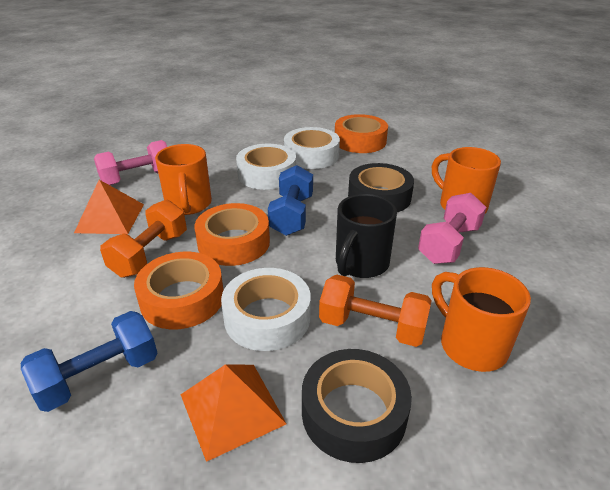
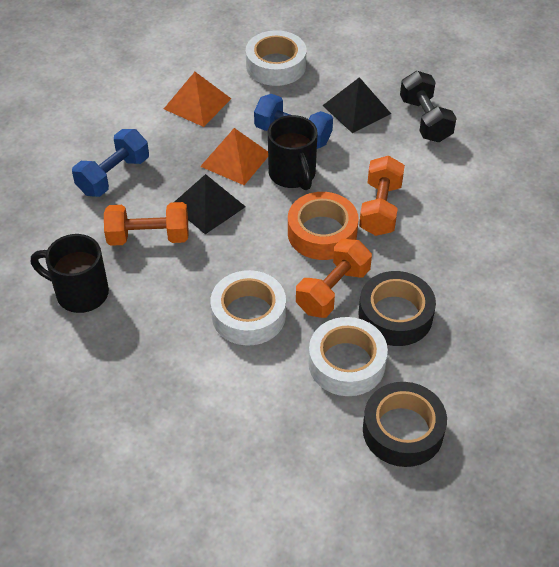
black dumbbell: none = 0 -> [400,71,457,142] = 1
black mug: [336,194,397,278] = 1 -> [31,234,109,313] [268,115,317,190] = 2
black pyramid: none = 0 -> [174,174,246,234] [322,77,391,133] = 2
orange dumbbell: [100,199,187,278] [319,275,432,347] = 2 -> [104,202,189,246] [296,239,372,318] [359,156,405,236] = 3
orange mug: [155,144,212,215] [432,147,501,214] [432,267,531,372] = 3 -> none = 0
orange tape: [134,252,224,329] [194,203,270,266] [335,114,388,153] = 3 -> [288,192,359,260] = 1
pink dumbbell: [94,140,167,185] [418,193,486,264] = 2 -> none = 0

